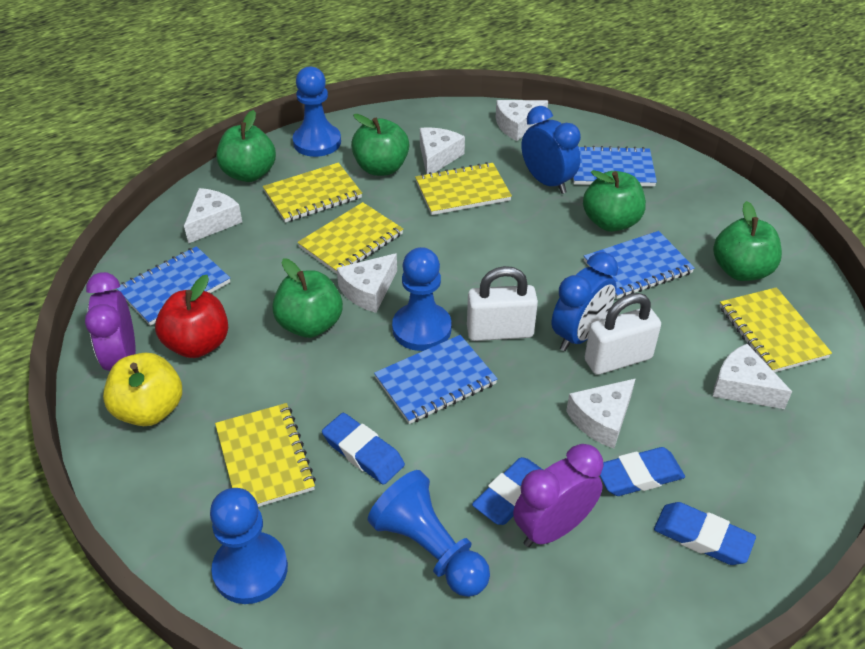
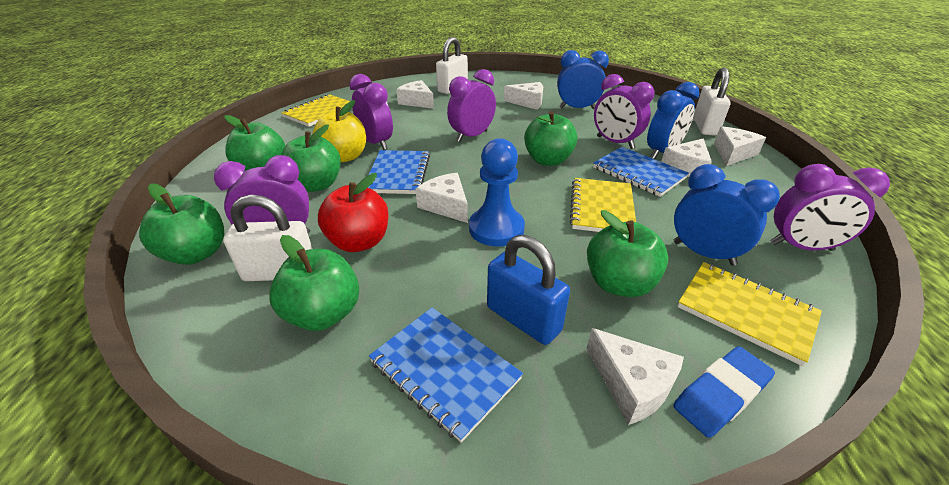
blue clock: [522,106,581,194] [551,252,618,351] = 2 -> [557,50,609,109] [647,82,699,159] [674,164,780,266] = 3
blue eraser: [322,413,405,485] [472,457,543,525] [600,447,685,496] [654,502,756,565] = 4 -> [673,346,775,438] = 1
blue notebook: [116,246,230,326] [374,335,498,424] [573,146,657,186] [584,231,695,299] = 4 -> [368,150,430,194] [369,307,523,443] [593,147,689,197] = 3
blue padlock: none = 0 -> [487,235,570,345] = 1
blue pawn: [210,488,288,604] [293,67,341,157] [368,470,490,597] [392,247,452,351] = 4 -> [469,138,525,247] = 1
green apple: [216,110,276,182] [272,258,343,338] [351,114,409,176] [583,170,646,232] [713,201,782,281] = 5 -> [139,184,224,265] [224,115,285,171] [269,235,359,331] [281,124,341,192] [524,111,577,166] [587,210,668,297] = 6
purple clock: [85,272,136,371] [513,444,603,547] = 2 -> [214,155,310,234] [349,74,393,150] [447,69,496,142] [594,74,654,149] [770,164,890,251] = 5
white padlock: [467,266,538,341] [585,293,661,375] = 2 -> [223,194,312,281] [436,37,468,94] [693,68,731,136] = 3
yellow notebook: [215,403,316,507] [263,163,362,223] [297,202,403,274] [415,162,512,215] [720,287,832,372] = 5 -> [281,94,352,127] [570,178,636,232] [677,262,822,366] = 3

